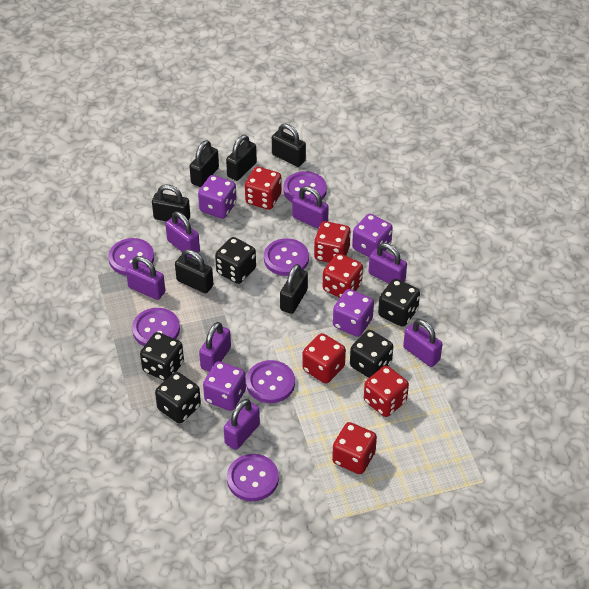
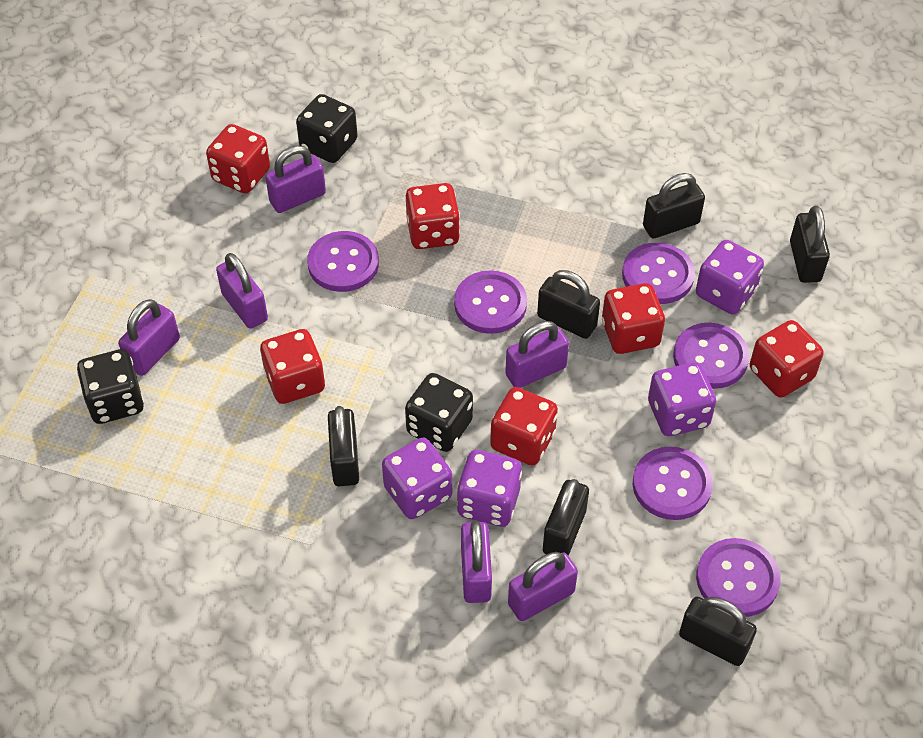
black dice: [140,332,184,381] [155,372,201,423] [215,237,256,284] [350,330,393,378] [378,279,420,327] = 5 -> [77,349,144,424] [296,94,357,163] [405,373,473,452] = 3
purple padlock: [126,256,165,300] [165,211,200,258] [199,322,231,372] [224,399,260,450] [292,186,329,229] [369,243,407,284] [403,319,442,367] = 7 -> [118,299,180,376] [216,253,268,329] [265,145,326,213] [461,521,492,603] [505,321,569,388] [508,552,578,621] = 6

